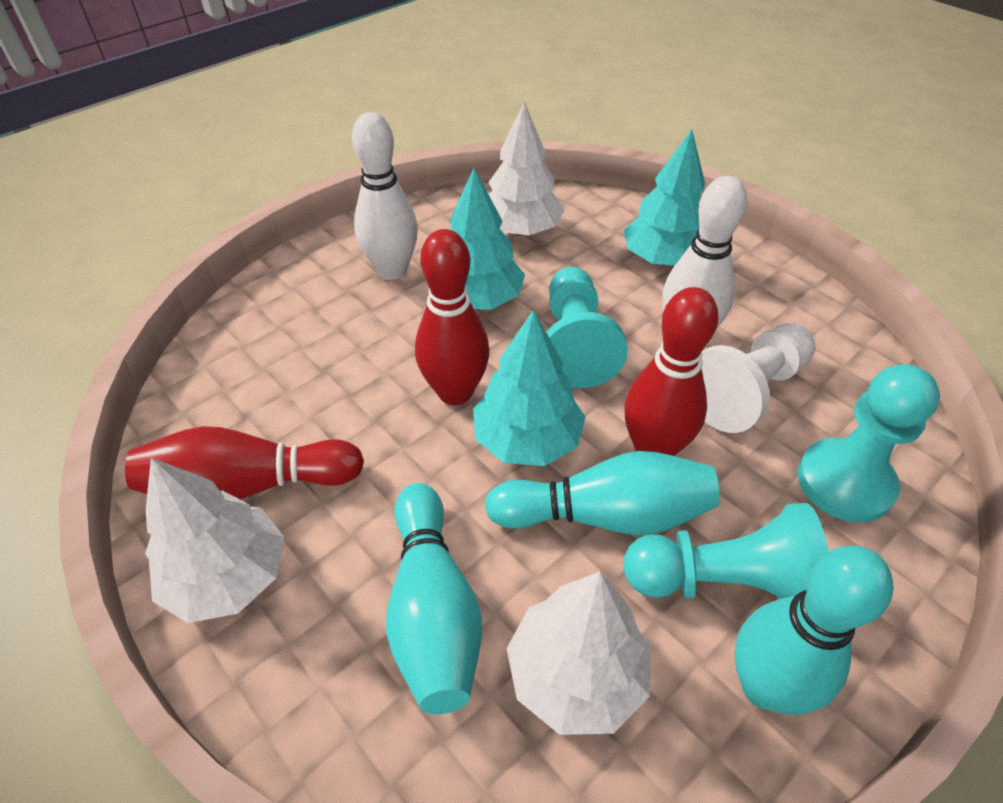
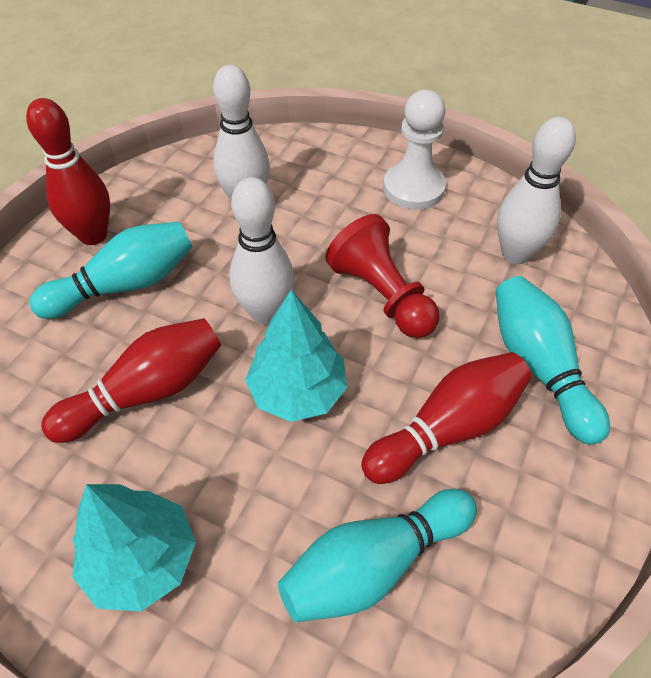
red pawn: none = 0 -> [325,214,439,338] = 1
turquoise pawn: [547,267,628,388] [623,503,828,599] [798,364,940,523] = 3 -> none = 0
turquoise tree: [450,168,525,310] [473,309,585,466] [623,129,705,266] = 3 -> [72,484,196,612] [245,290,347,422] = 2
white bowling pin: [352,112,418,280] [662,176,748,327] = 2 -> [213,65,270,200] [229,177,294,325] [497,117,576,264] = 3
white tree: [145,458,284,623] [488,102,565,236] [506,572,651,735] = 3 -> none = 0

